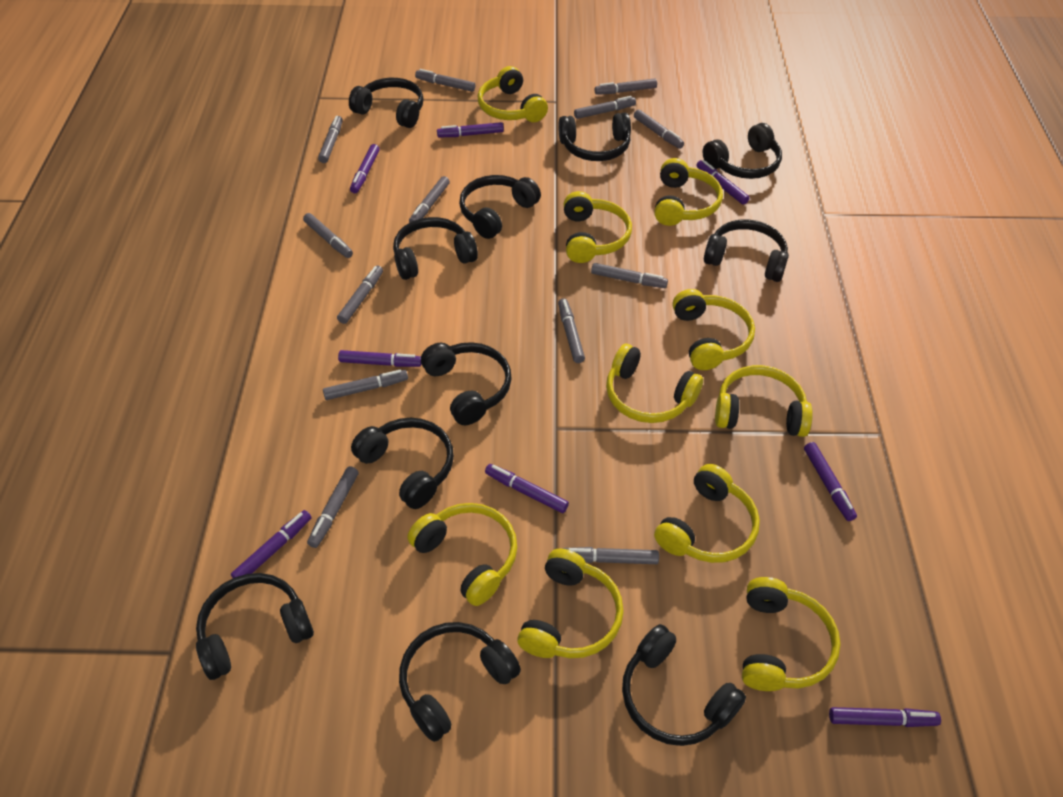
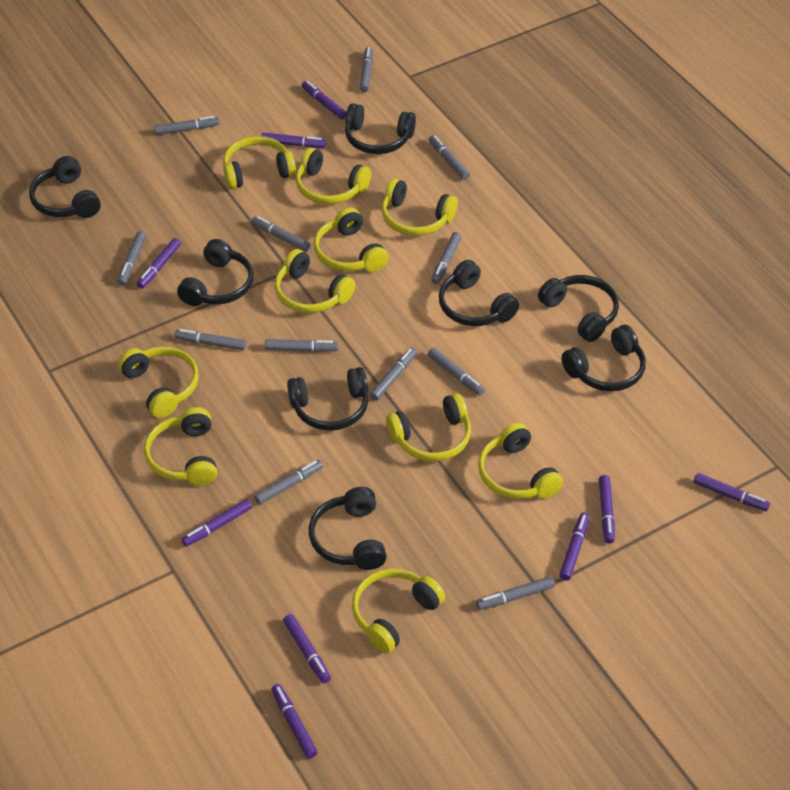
black headphones: [196,573,314,680] [349,78,424,128] [351,418,454,509] [393,217,478,280] [399,622,521,742] [421,342,512,425] [459,175,541,239] [558,113,631,161] [622,624,746,746] [703,123,782,179] [704,219,789,282] = 11 -> [29,156,101,218] [177,239,254,306] [287,367,368,431] [309,487,387,570] [345,103,416,154] [439,260,519,326] [538,275,619,342] [561,325,646,392] = 8
grey marker: [303,213,353,258] [307,466,359,548] [318,116,343,163] [323,370,408,400] [337,266,383,324] [409,176,450,223] [415,69,475,92] [558,298,585,363] [562,547,659,564] [574,96,636,119] [591,263,668,288] [595,79,657,95] [634,109,684,149] = 13 -> [118,231,146,286] [154,116,219,135] [174,329,246,350] [252,216,311,252] [254,460,323,505] [265,339,338,352] [360,47,373,92] [370,347,417,401] [428,347,485,396] [429,135,470,180] [431,232,462,284] [476,576,554,610] = 12
purple marker: [231,510,311,578] [338,350,421,367] [350,144,380,193] [437,122,504,137] [485,464,569,513] [696,160,750,205] [804,442,857,521] [829,707,941,727] = 8 -> [137,238,181,289] [181,499,252,547] [261,133,326,148] [271,684,317,759] [283,614,331,683] [302,81,347,120] [559,513,590,581] [599,475,615,544] [694,473,770,511] = 9

